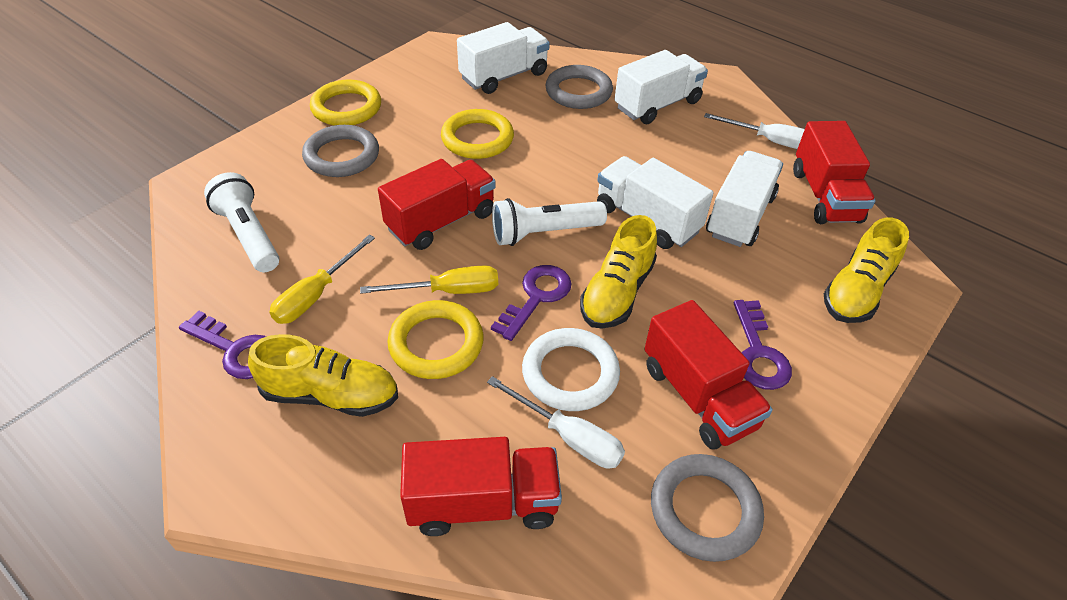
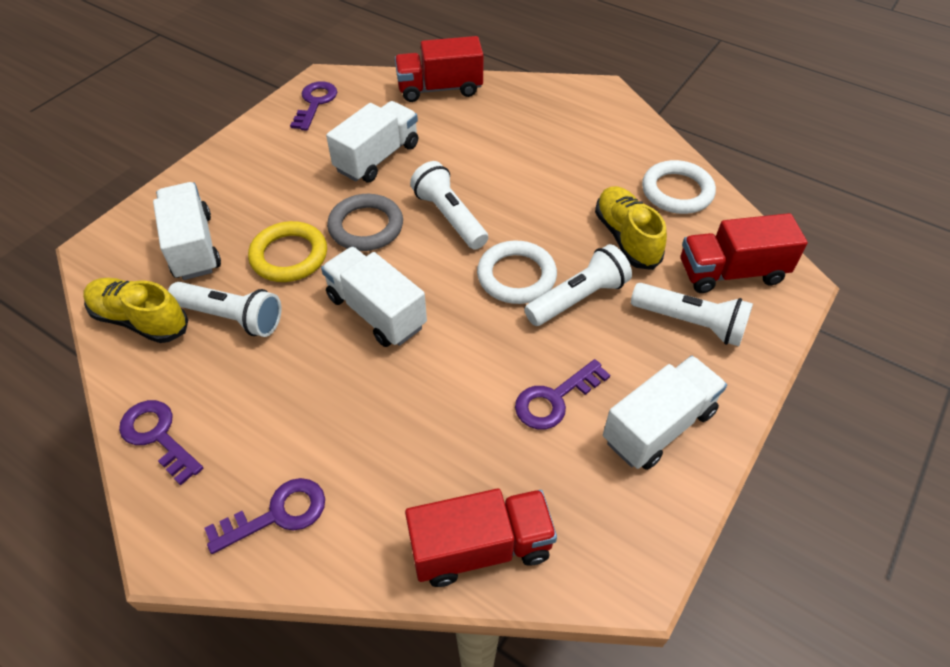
grey ring: [302,125,379,177] [545,65,613,109] [651,454,764,562] = 3 -> [327,194,403,251] = 1
purple key: [179,311,266,379] [491,265,572,341] [734,300,792,390] = 3 -> [119,400,203,485] [205,478,325,554] [290,81,337,131] [515,359,610,430] = 4
red truck: [378,159,496,250] [400,437,562,536] [644,300,773,449] [793,121,876,224] = 4 -> [395,36,484,102] [405,489,557,587] [681,213,808,293] = 3
white flashlight: [204,172,279,272] [492,198,607,246] = 2 -> [168,282,281,337] [410,161,488,250] [524,244,632,326] [631,283,753,346] = 4
white ring: [522,328,620,411] = 1 -> [477,241,557,304] [642,160,716,214] = 2
white screwdriver: [487,376,625,468] [704,113,805,149] = 2 -> none = 0
yellow ring: [310,80,381,126] [387,300,484,379] [441,109,514,159] = 3 -> [248,221,327,282] = 1
yellow screwdriver: [270,235,375,324] [360,265,498,294] = 2 -> none = 0
yellow shoe: [248,334,398,417] [580,215,657,329] [824,218,909,323] = 3 -> [83,278,188,343] [595,186,667,270] = 2

